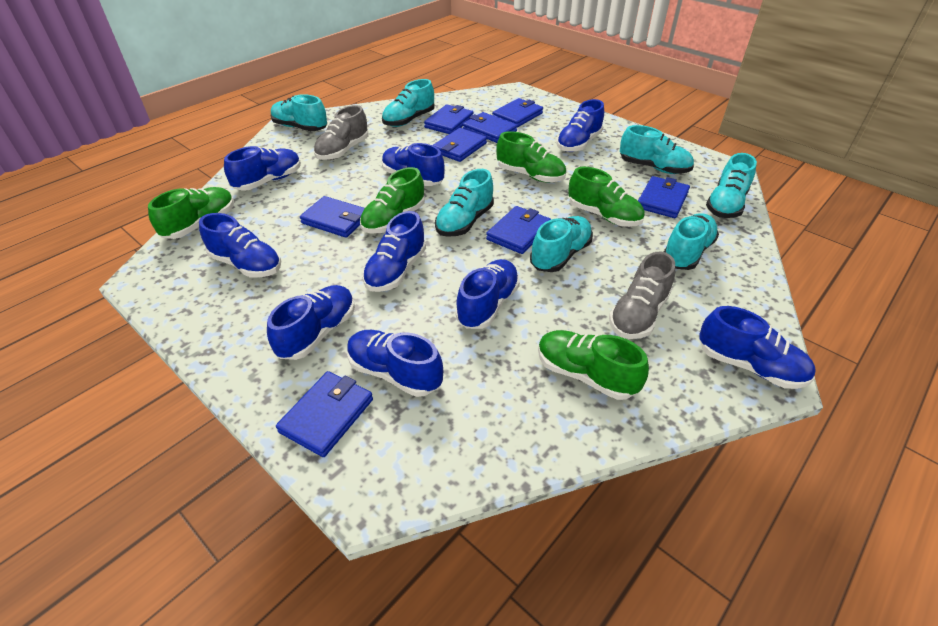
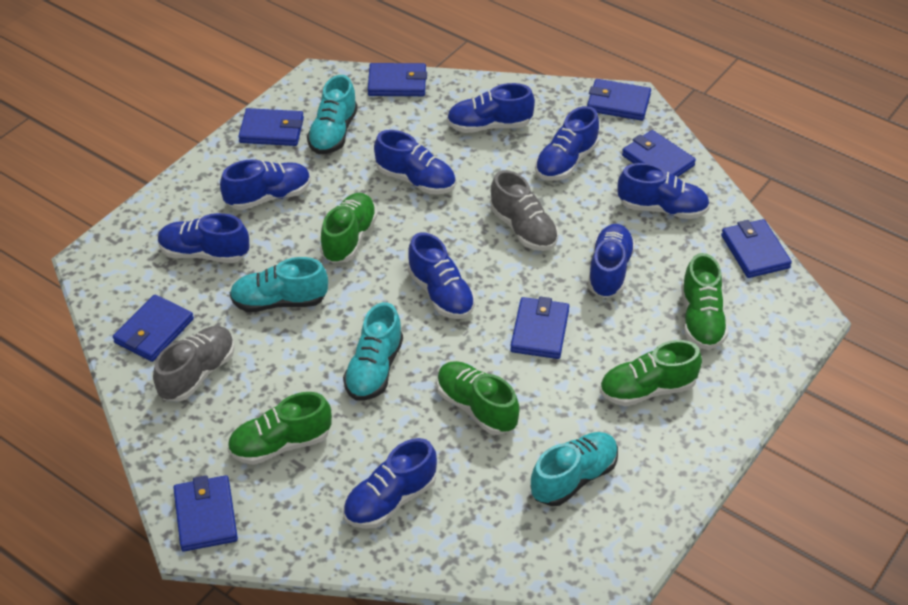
turquoise shoe: [271,94,327,131] [382,79,435,127] [435,169,494,237] [530,216,593,272] [620,125,694,174] [664,213,719,270] [706,153,757,218] = 7 -> [230,257,328,312] [307,75,358,154] [343,302,403,401] [531,432,618,506] = 4

